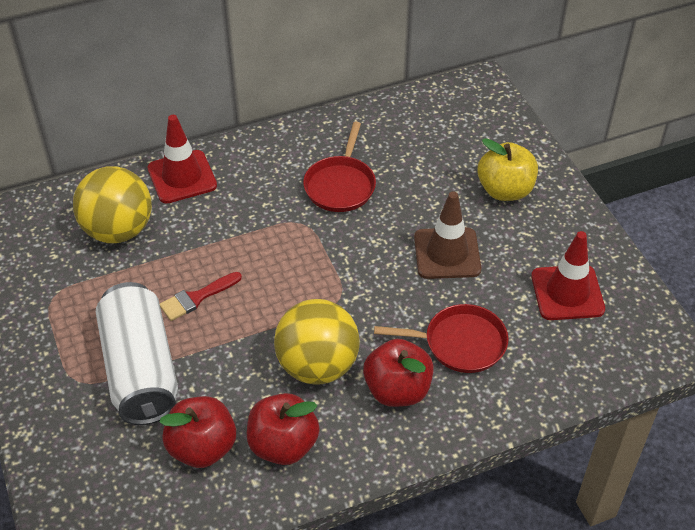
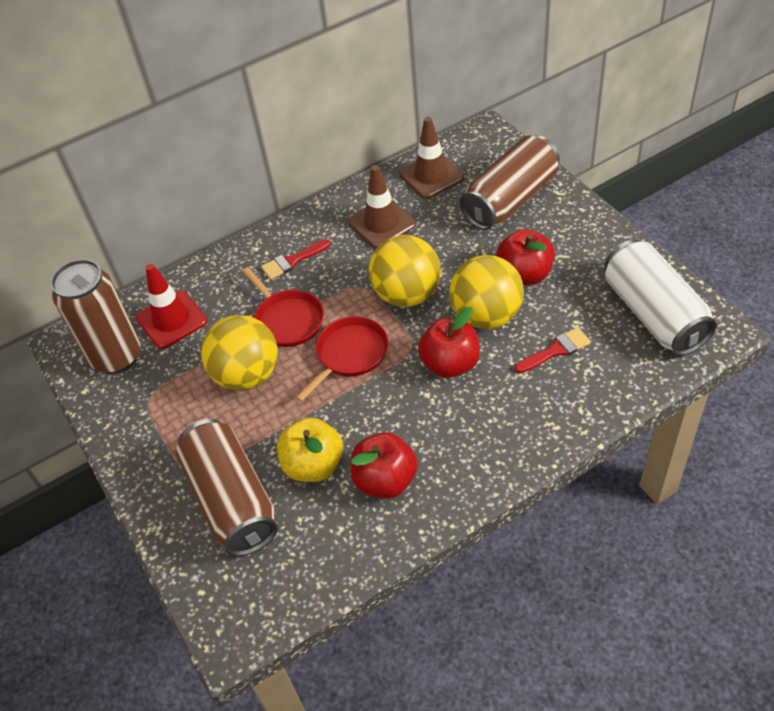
brown can: none = 0 -> [51,259,141,374] [176,419,278,556] [460,135,560,230] = 3
brown traffic cone: [414,192,481,279] = 1 -> [348,165,416,249] [399,117,464,199] = 2
red brush: [160,272,242,321] = 1 -> [261,239,331,279] [515,327,591,373] = 2
red traffic cone: [147,115,217,204] [531,231,605,320] = 2 -> [136,264,207,349] = 1
yellow ball: [73,166,152,243] [274,299,360,385] = 2 -> [201,315,278,391] [369,235,441,307] [449,255,524,329] = 3

